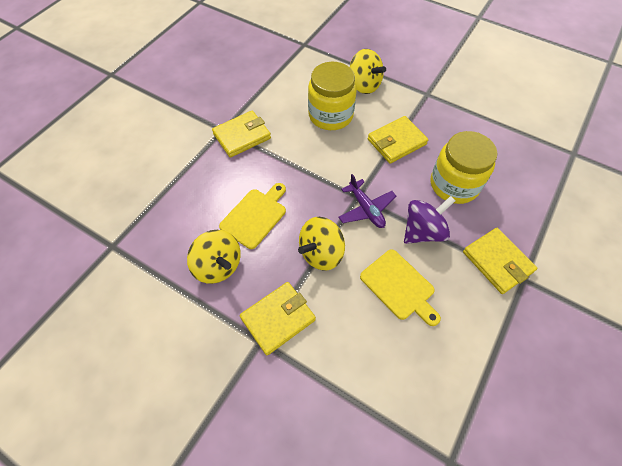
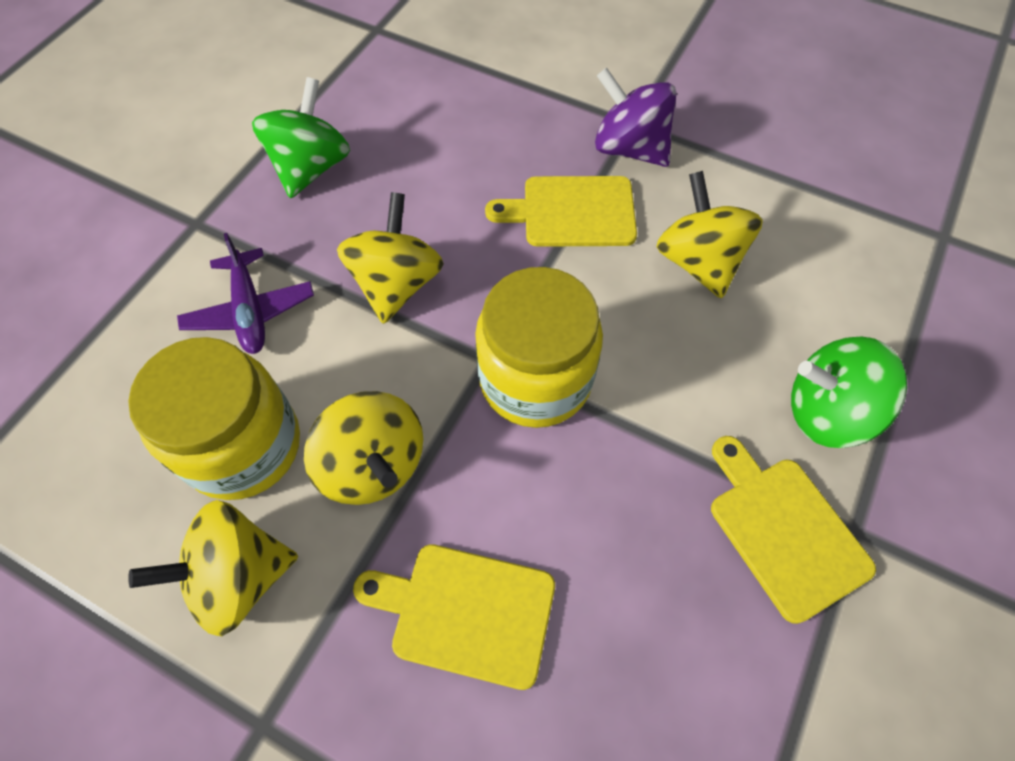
green spinning top: none = 0 -> [252,77,350,198] [791,337,907,448] = 2
yellow cutting board: [219,183,286,249] [360,249,441,326] = 2 -> [353,544,555,690] [485,176,637,247] [711,436,876,624] = 3
yellow spinning top: [187,230,240,284] [298,217,345,270] [350,49,386,94] = 3 -> [128,500,298,636] [304,391,423,505] [337,192,444,324] [656,171,763,298] = 4
yellow wallet: [212,111,271,158] [240,282,316,355] [368,116,428,164] [463,228,537,294] = 4 -> none = 0

